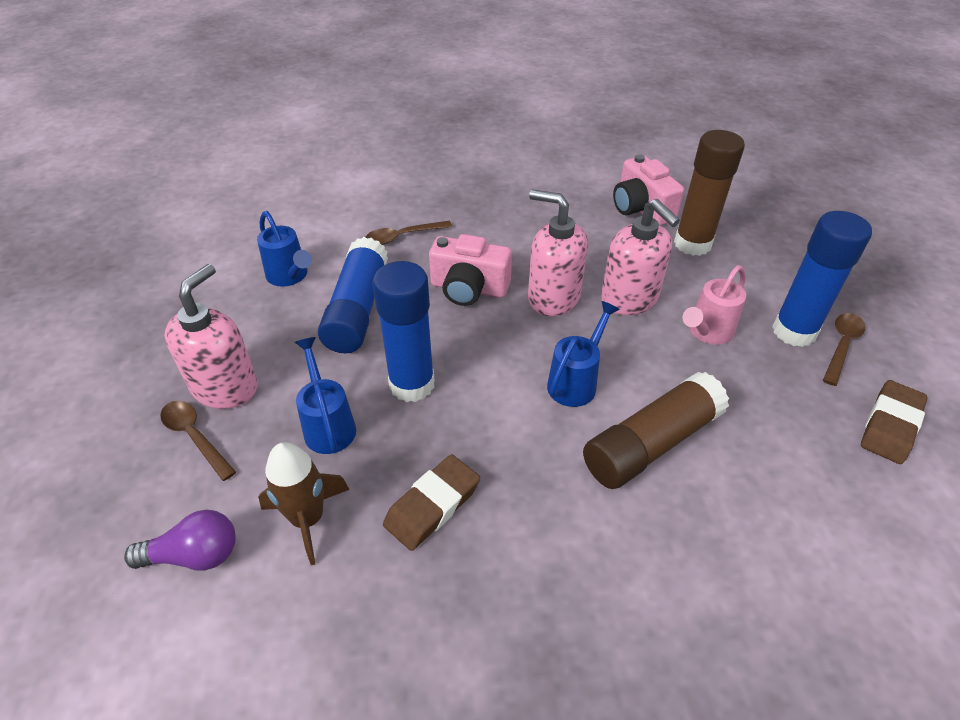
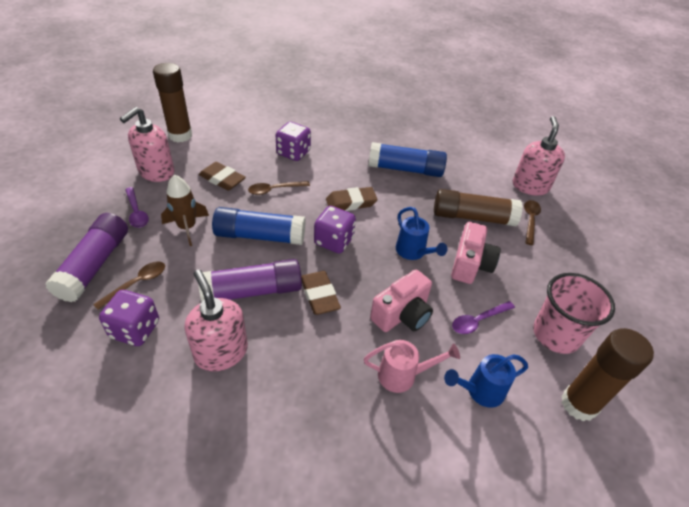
blue glue stick: [318,237,388,353] [373,261,435,402] [772,211,872,347] = 3 -> [212,207,306,245] [369,142,447,177] = 2
blue watering can: [257,211,312,287] [295,337,356,454] [547,301,620,407] = 3 -> [396,207,447,260] [444,354,528,408] = 2
brown eraser: [383,454,480,551] [861,380,928,464] = 2 -> [199,162,246,191] [301,271,341,315] [326,187,378,211] = 3
brown glue stick: [583,372,729,489] [674,130,745,256] = 2 -> [153,63,192,142] [434,189,523,226] [561,328,654,422] = 3
pink cup: none = 0 -> [533,273,615,354] = 1
purple dice: none = 0 -> [99,290,159,346] [276,122,311,161] [314,206,356,254] = 3
purple glue stick: none = 0 -> [45,213,128,302] [198,259,302,302] = 2
purple light bulb: [124,510,236,571] = 1 -> none = 0
purple spoon: none = 0 -> [125,187,149,228] [452,301,515,334] = 2

